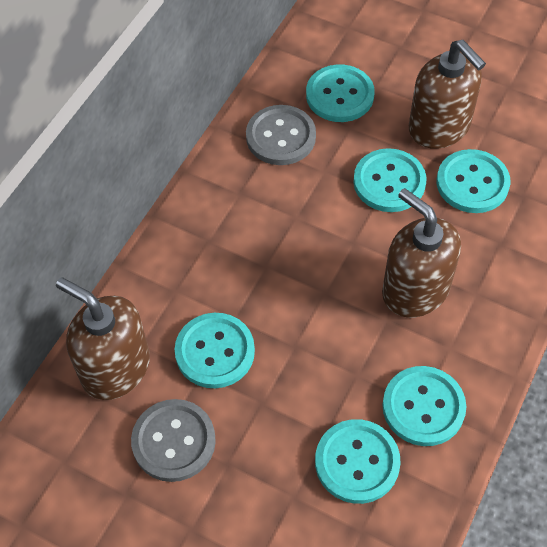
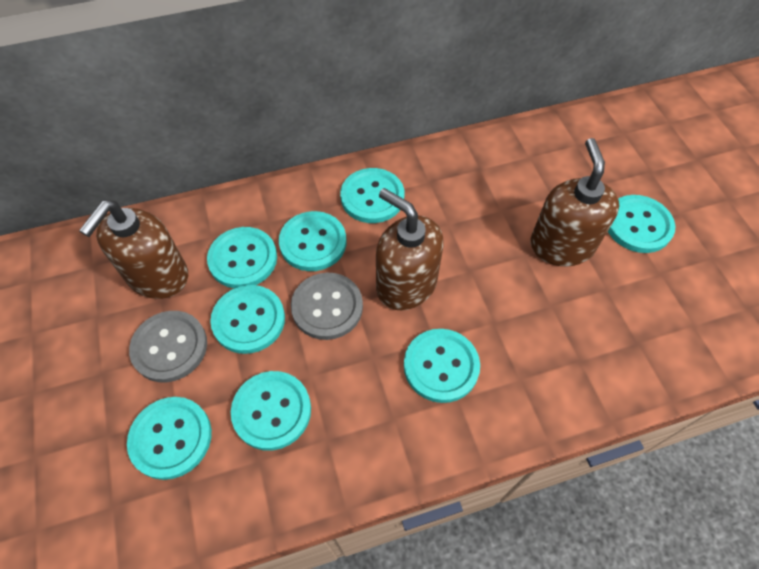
turquoise button: [175,313,255,388] [306,64,374,122] [315,419,401,504] [353,148,426,212] [383,366,466,446] [437,149,510,213] = 6 -> [127,397,212,480] [207,227,277,289] [210,285,285,354] [231,371,311,451] [279,211,346,271] [340,168,404,223] [404,329,480,403] [608,195,675,253] = 8

